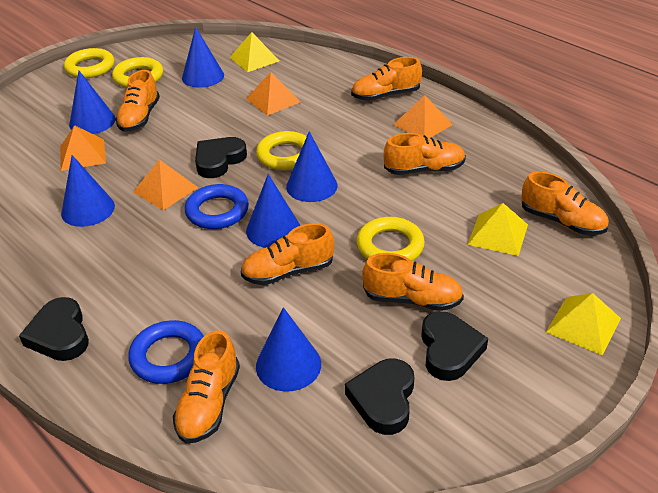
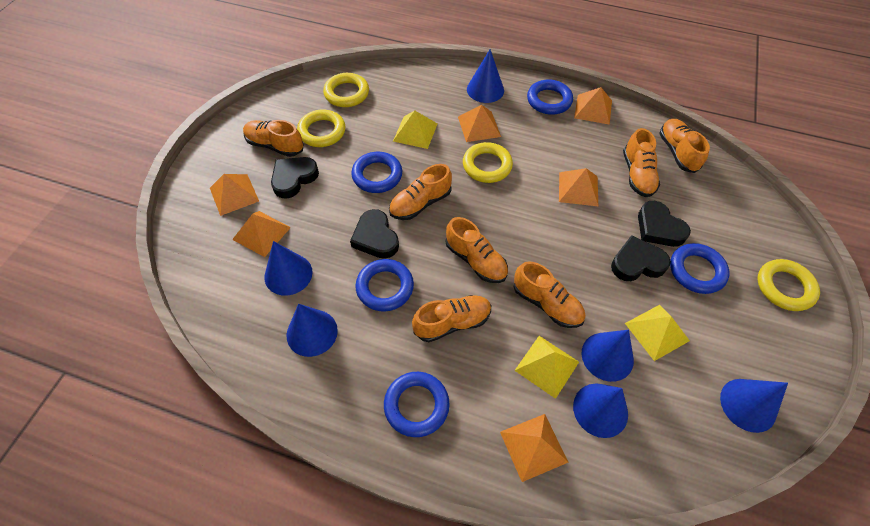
blue ring: [128,320,204,384] [185,184,249,229] = 2 -> [351,152,402,193] [355,259,414,312] [384,372,450,437] [527,79,573,115] [670,243,729,294] = 5
orange pyramid: [60,125,106,171] [133,159,198,210] [246,72,300,116] [393,95,453,138] = 4 -> [210,174,259,216] [232,211,291,257] [458,105,501,142] [500,414,569,482] [559,168,598,206] [574,87,612,125] = 6

